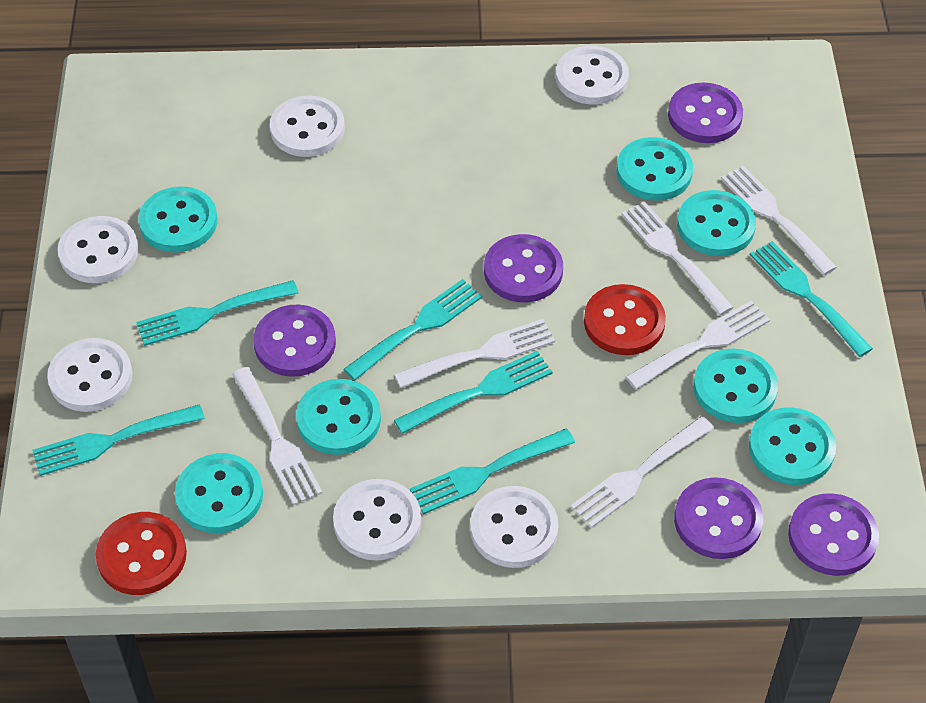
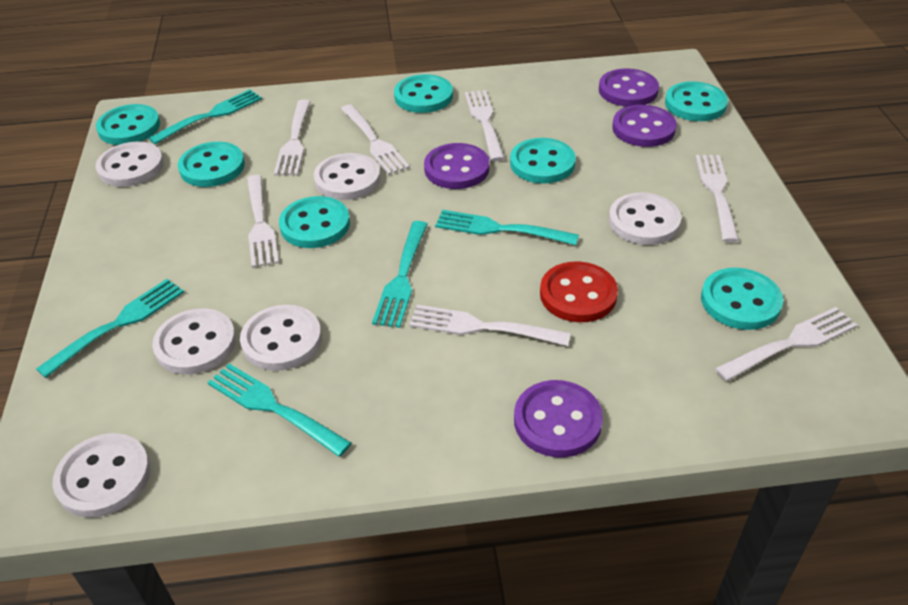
purple button: [253,305,336,377] [484,234,563,302] [668,83,743,143] [674,477,763,559] [788,493,879,576] = 5 -> [424,143,489,189] [514,380,603,457] [599,68,659,107] [612,105,677,147] = 4
red button: [96,512,187,595] [584,284,666,355] = 2 -> [540,261,618,322] = 1
turquoise fork: [32,404,205,476] [136,280,299,346] [344,279,482,380] [394,351,553,434] [410,429,575,514] [750,241,873,357] = 6 -> [36,279,184,378] [148,89,262,144] [207,363,351,457] [372,221,428,328] [435,210,579,245] = 5
white fork: [232,367,323,505] [394,319,555,388] [570,416,714,528] [622,202,734,315] [626,300,770,389] [721,166,837,275] = 6 -> [247,175,279,268] [274,100,311,175] [341,104,410,175] [409,305,571,346] [465,90,505,161] [695,155,739,242] [715,307,858,381] = 7

